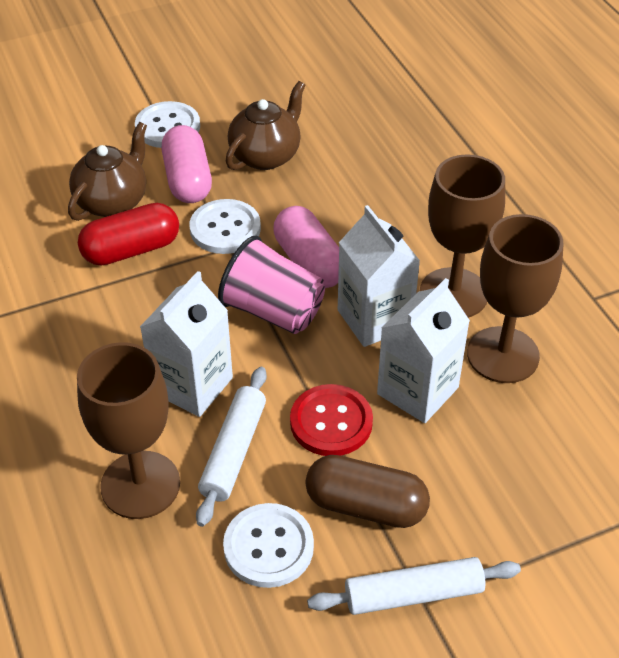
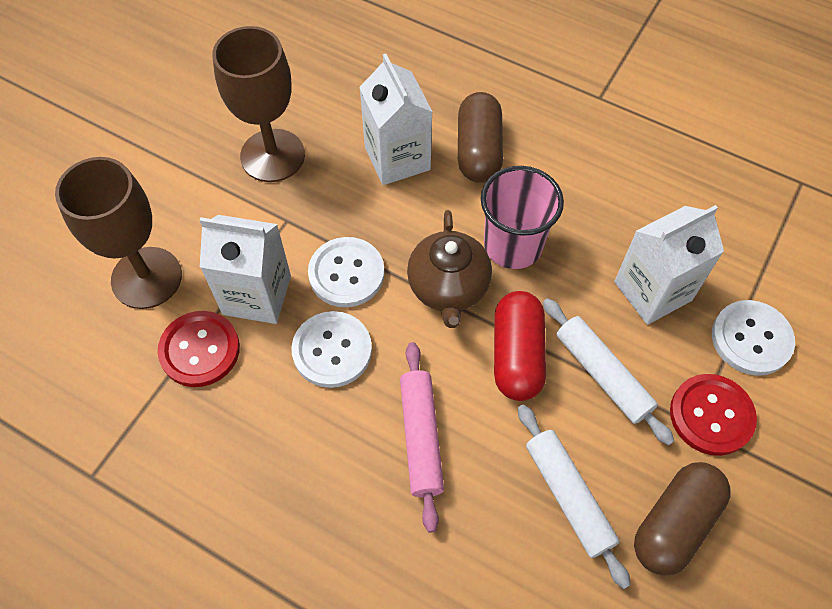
brown capsule: [305,455,430,528] = 1 -> [458,92,503,183] [634,462,731,576] = 2
brown goblet: [77,342,180,519] [420,154,505,318] [467,214,563,383] = 3 -> [55,157,182,309] [212,26,305,182] = 2
brown teapot: [68,122,147,221] [226,81,305,170] = 2 -> [407,210,492,328] = 1
pink capsule: [161,125,212,203] [274,206,339,288] = 2 -> none = 0
pink rolling pin: none = 0 -> [400,342,444,533] = 1
red button: [290,384,373,456] = 1 -> [158,311,240,387] [670,374,757,456] = 2

